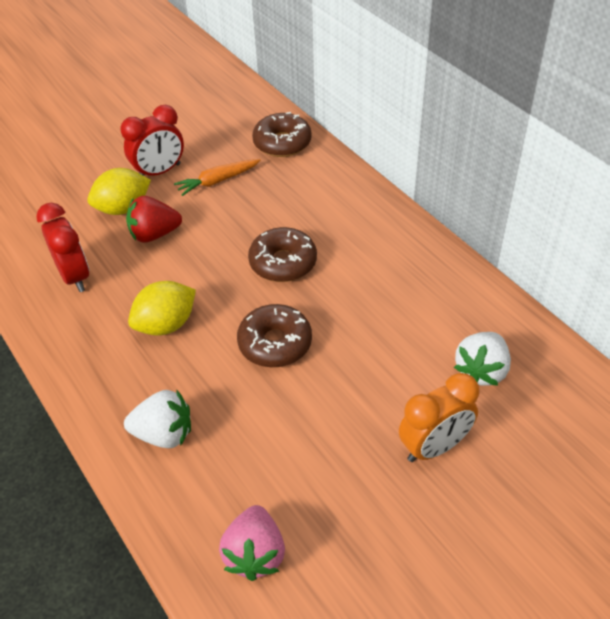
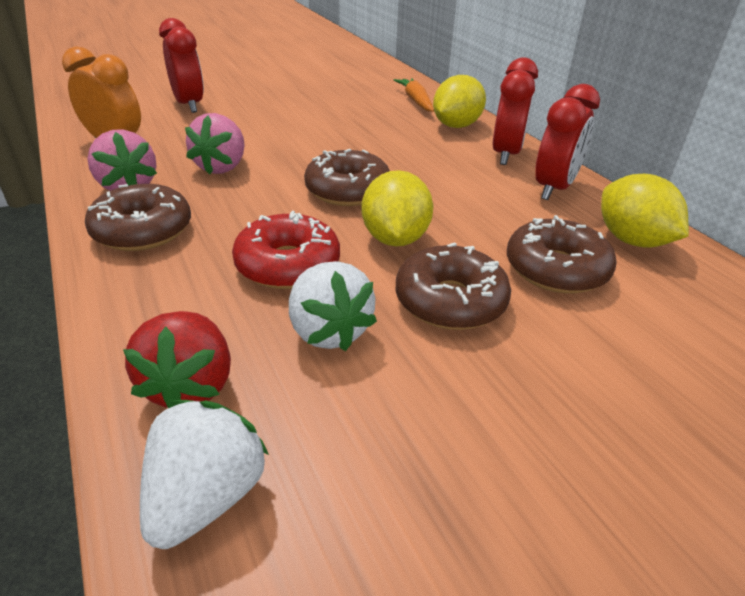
brown donut: [237,304,312,367] [248,227,317,282] [252,112,312,157] = 3 -> [85,184,191,251] [304,149,390,206] [396,242,511,330] [507,215,617,293] = 4
pink strawberry: [219,505,285,581] = 1 -> [87,129,157,191] [185,113,245,175] = 2
red clock: [36,203,89,292] [120,105,184,176] = 2 -> [159,18,204,113] [493,57,538,165] [535,84,600,200] = 3
red donut: none = 0 -> [232,211,340,289] = 1
yellow lemon: [87,168,151,215] [128,281,196,336] = 2 -> [361,170,433,246] [433,75,486,128] [601,174,689,248] = 3

